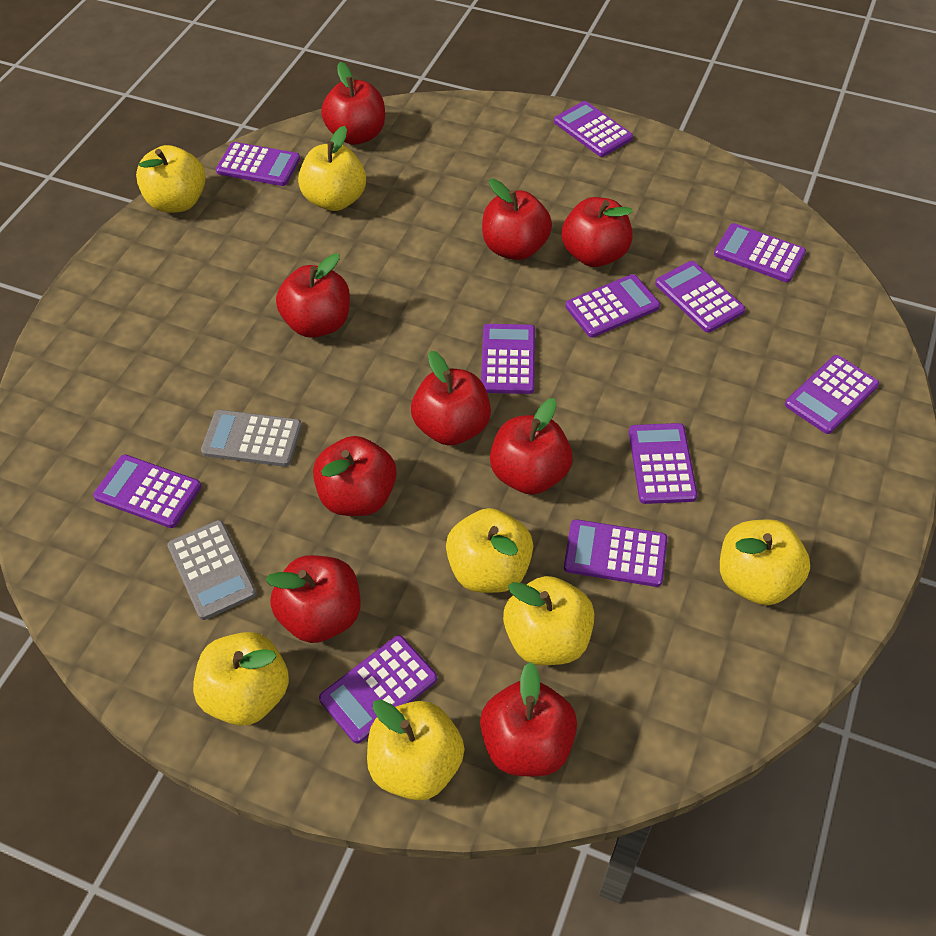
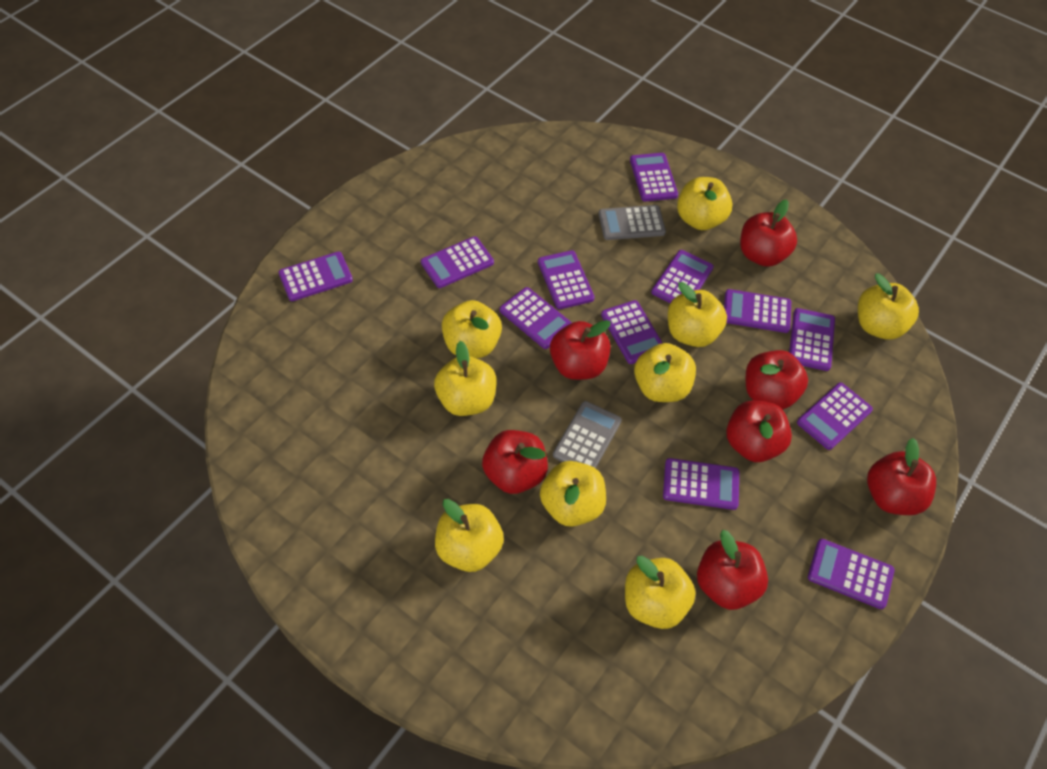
purple calculator: [93,454,201,528] [216,142,300,186] [319,635,437,744] [481,324,535,394] [554,101,633,157] [564,519,667,587] [566,274,660,338] [629,423,698,504] [655,261,745,333] [714,223,806,282] [785,355,879,434] = 11 -> [279,251,353,301] [421,236,494,288] [500,287,572,349] [538,250,595,309] [601,300,662,364] [630,153,678,202] [651,250,714,303] [663,458,739,510] [724,289,791,333] [789,308,835,371] [797,382,873,450] [808,539,895,609] = 12
red apple: [265,555,360,643] [276,254,350,338] [313,436,397,516] [321,62,385,145] [411,351,491,446] [480,662,577,776] [482,179,552,260] [490,398,573,495] [562,197,633,267] = 9 -> [482,430,548,494] [550,320,611,380] [697,530,768,610] [726,400,792,462] [740,199,797,267] [746,350,808,410] [867,438,936,515] = 7
yellow apple: [136,145,206,213] [193,632,289,726] [298,126,366,211] [367,699,464,801] [446,508,533,593] [503,576,594,665] [720,519,810,605] = 7 -> [434,341,497,416] [435,499,504,572] [442,300,502,358] [540,461,606,527] [625,556,696,629] [634,343,696,402] [668,282,727,347] [677,177,733,230] [858,273,919,340] = 9

